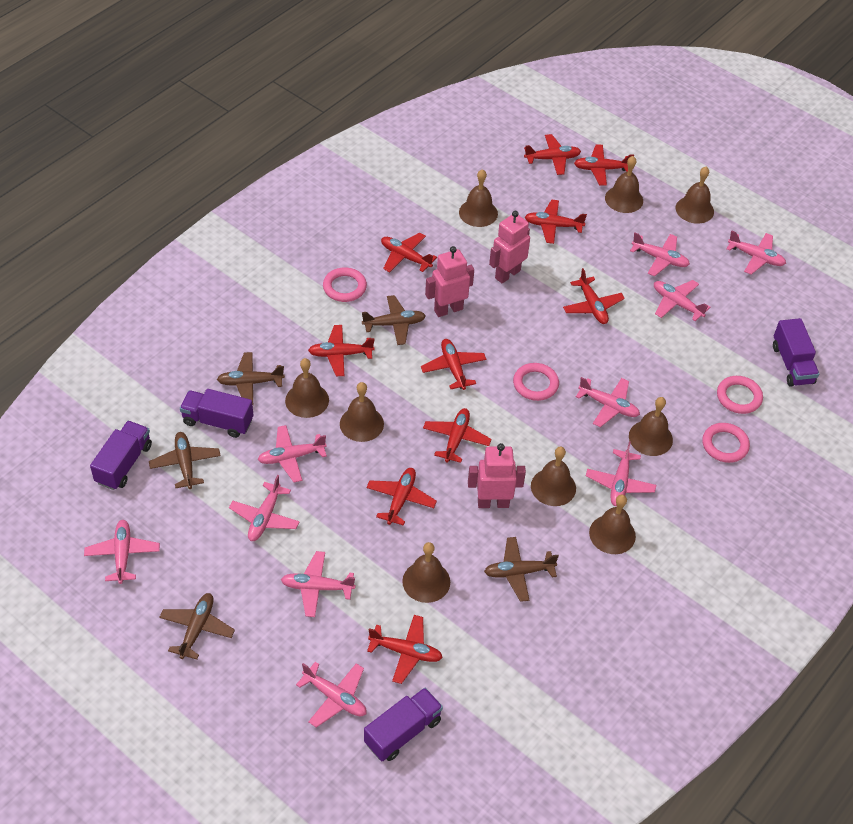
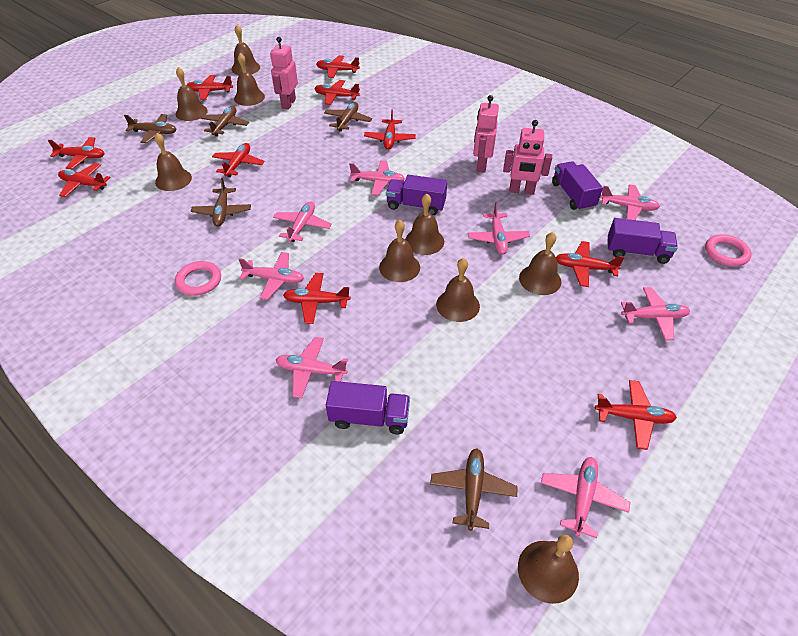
pink plane: [84,520,160,584] [229,475,300,541] [258,425,327,482] [281,551,355,617] [296,662,366,728] [576,377,640,427] [586,441,656,506] [630,233,690,276] [654,280,710,321] [726,231,786,275] = 10 -> [238,252,304,300] [273,202,331,242] [276,337,348,398] [349,161,405,195] [468,202,530,255] [541,457,630,538] [600,184,660,220] [621,287,690,341] = 8
pink ring: [323,267,367,302] [513,363,559,401] [702,423,750,463] [717,376,763,414] = 4 -> [175,261,221,296] [705,234,751,267] = 2

